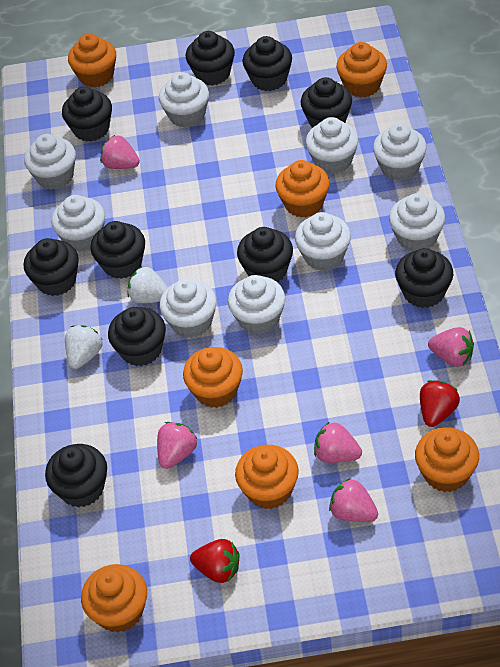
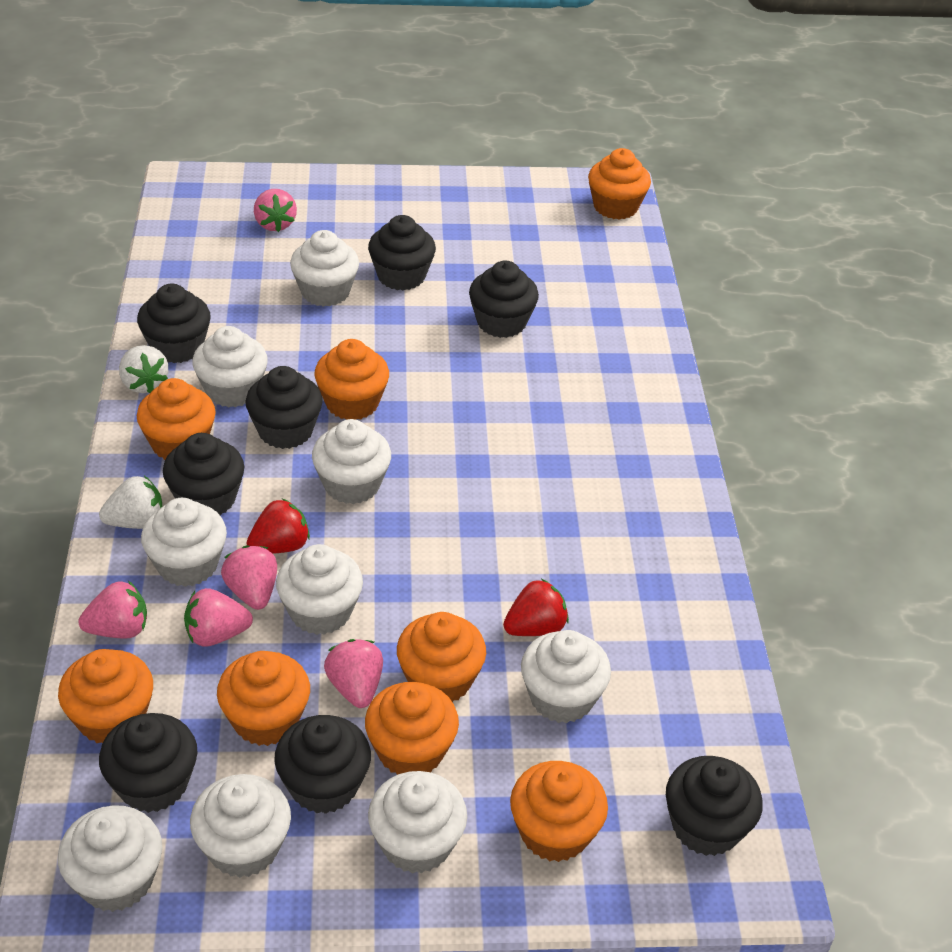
black cupcake: [23,238,79,296] [45,444,107,508] [62,86,112,142] [91,221,145,279] [108,307,166,366] [186,31,235,86] [237,227,293,282] [242,36,292,91] [301,77,352,128] [395,248,453,308] = 10 -> [99,713,197,813] [137,284,211,363] [163,433,244,516] [246,366,323,449] [274,715,371,814] [368,215,436,291] [469,261,539,338] [666,756,763,856] = 8
orange cupcake: [68,33,116,87] [81,564,147,633] [183,347,243,408] [235,445,299,509] [275,160,330,218] [336,42,387,98] [415,427,479,492] = 7 -> [58,649,153,743] [137,378,216,460] [217,651,310,746] [315,339,389,420] [365,682,459,775] [397,612,486,702] [510,761,608,862] [588,148,651,220] = 8

